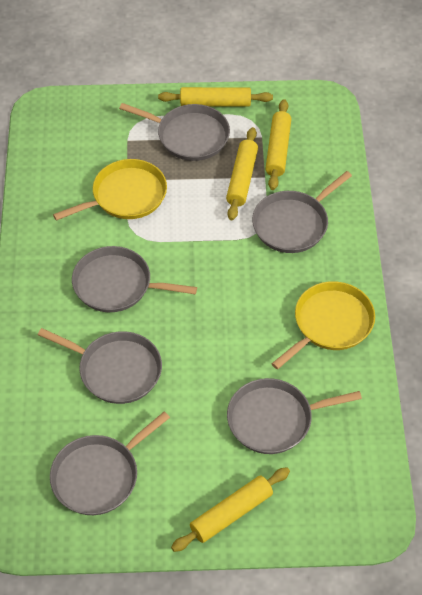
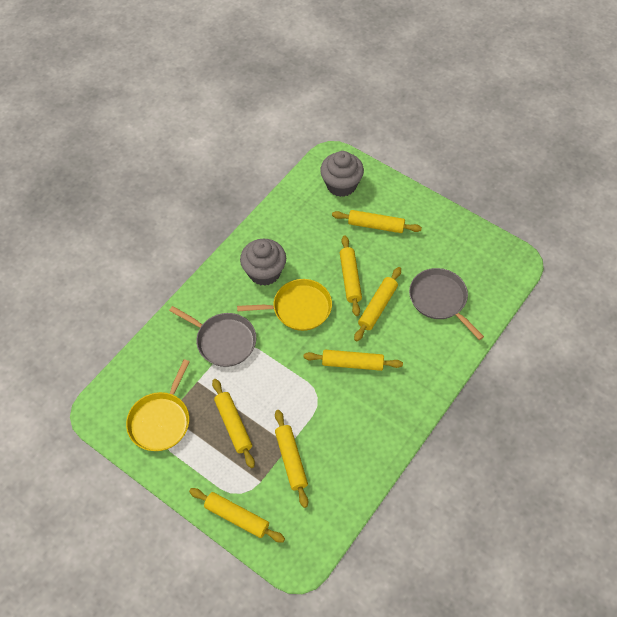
grey cupcake: none = 0 -> [240,239,286,286] [320,151,364,197] = 2
grey pan: [38,328,162,404] [50,411,170,515] [72,246,197,312] [119,103,230,161] [227,378,362,454] [252,171,352,253] = 6 -> [169,306,256,367] [409,268,484,340] = 2
yellow rolling pin: [158,87,273,107] [171,467,290,552] [226,127,258,220] [265,99,291,190] = 4 -> [189,488,285,542] [212,379,255,468] [275,410,308,508] [303,350,403,371] [332,210,422,233] [340,235,362,316] [354,267,401,342] = 7

